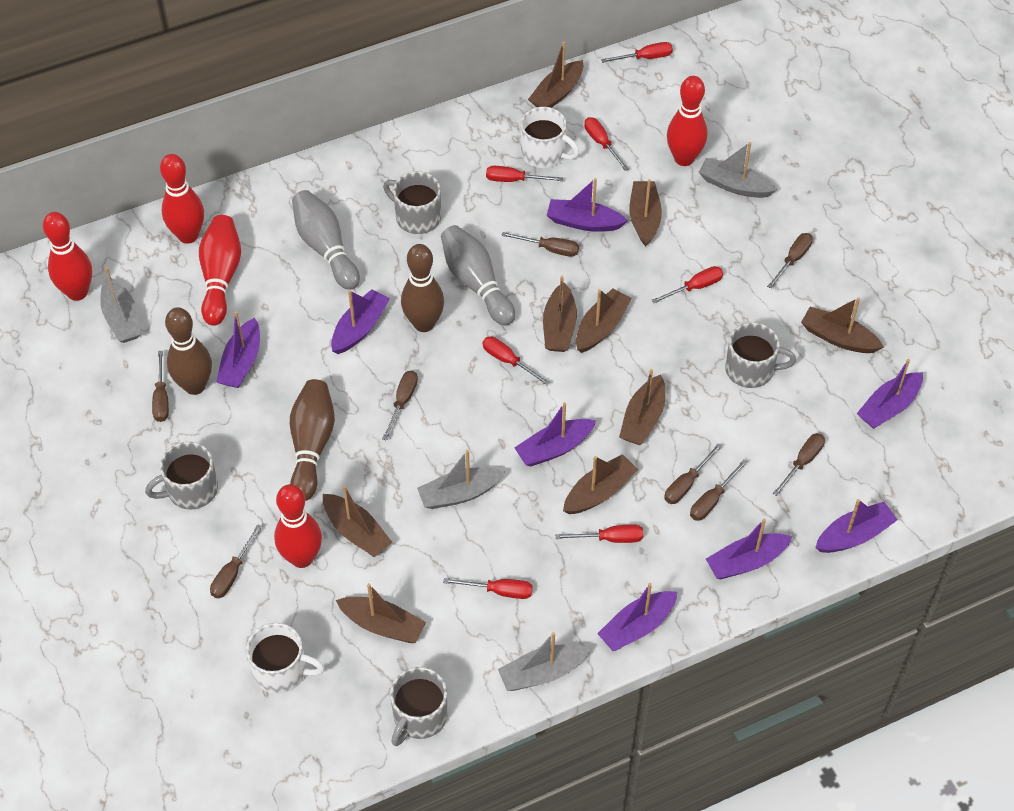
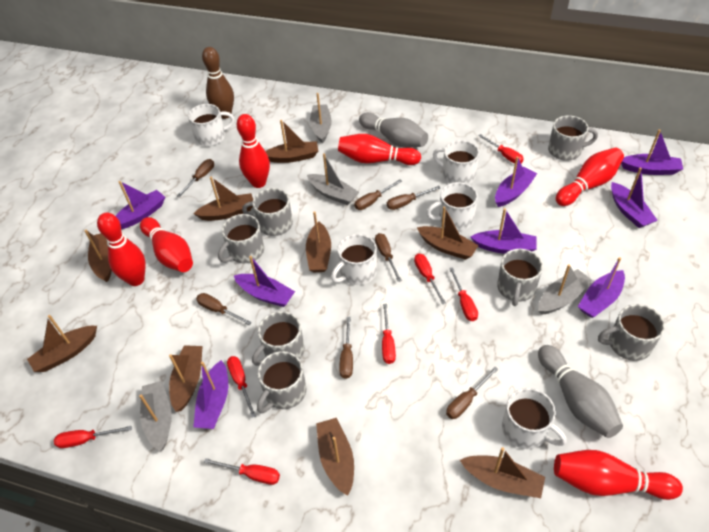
brown bowling pin: [165,307,212,395] [290,379,335,501] [401,244,444,332] = 3 -> [202,47,234,119] = 1
brown screwdriver: [152,351,169,422] [210,524,262,598] [382,371,418,441] [501,232,579,257] [664,443,722,504] [690,459,747,521] [767,233,813,289] [773,433,825,496] = 8 -> [177,159,214,197] [196,293,252,325] [339,317,353,379] [354,179,402,210] [375,233,402,282] [387,186,440,210] [446,367,498,419] = 7
grey mug: [145,442,218,510] [383,171,441,234] [390,667,448,746] [725,323,796,388] = 4 -> [218,214,264,263] [242,188,293,236] [252,311,304,366] [257,351,306,413] [497,249,543,306] [548,115,598,161] [598,304,665,361] = 7
red bowling pin: [43,212,92,301] [160,154,204,244] [199,215,241,326] [274,484,322,568] [667,76,707,166] = 5 -> [97,212,146,286] [140,217,193,272] [237,114,270,188] [338,134,421,165] [554,450,683,500] [556,148,624,206] = 6
white mug: [246,623,324,694] [521,107,579,168] = 2 -> [188,104,235,146] [331,234,377,285] [426,182,478,231] [433,140,479,184] [502,388,567,449] = 5

